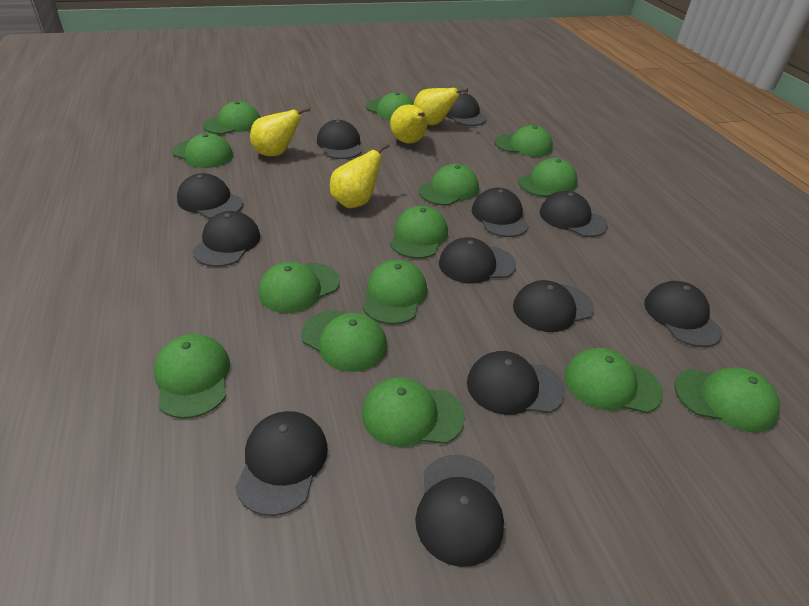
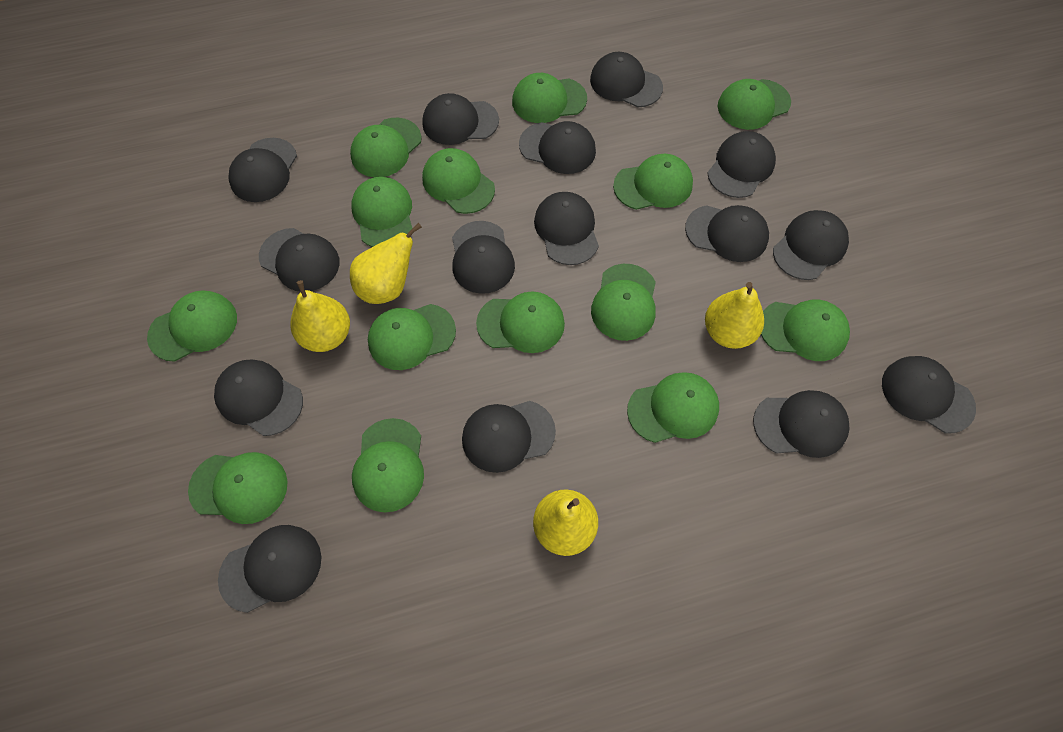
black cap: [177,173,243,219] [192,211,260,267] [235,411,328,516] [317,120,362,159] [415,455,504,567] [439,237,516,284] [445,92,487,126] [467,351,565,415] [472,188,529,237] [513,280,594,332] [540,191,608,237] [644,281,723,347] = 12 -> [214,359,303,436] [218,525,321,613] [228,138,297,202] [259,228,339,292] [422,93,499,145] [452,221,515,294] [462,401,556,473] [519,121,596,174] [534,192,599,265] [590,52,663,107] [685,205,769,262] [707,131,776,198] [753,390,850,458] [773,210,849,280] [882,356,976,433] = 15

